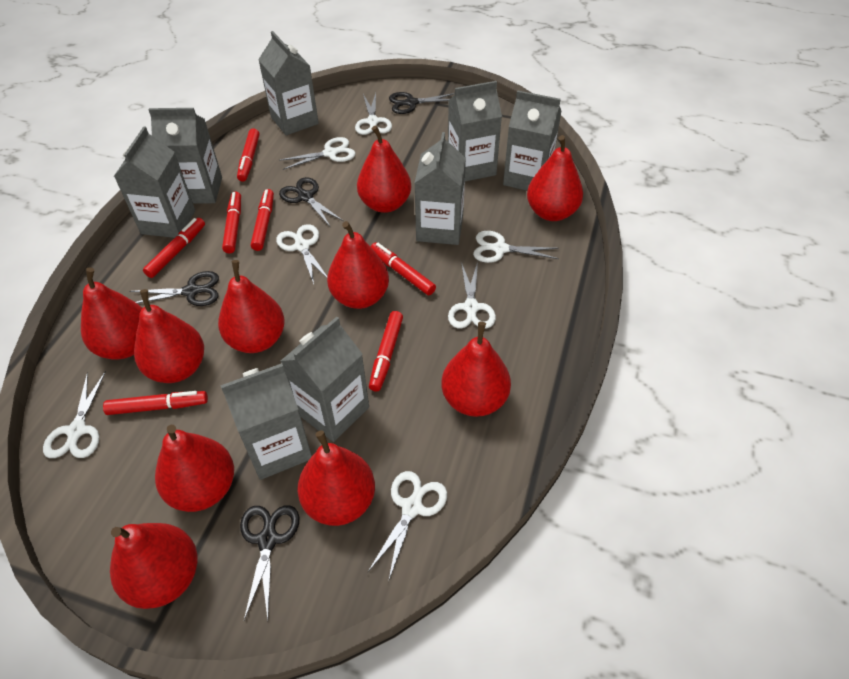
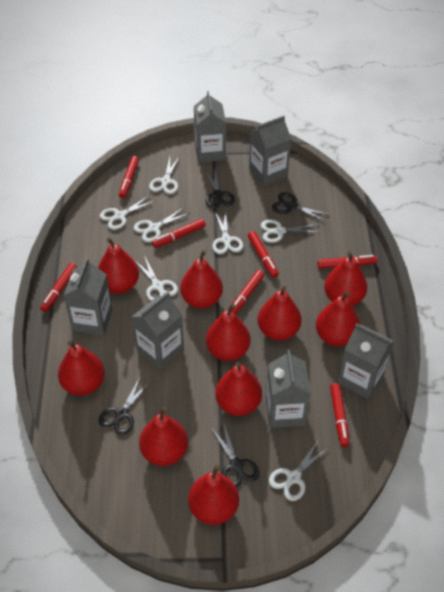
grey carton: [114,126,195,238] [148,108,222,204] [220,363,312,480] [258,31,319,135] [281,317,369,442] [415,132,466,245] [448,81,502,181] [503,90,561,191] = 8 -> [63,258,112,336] [132,292,184,370] [194,91,226,163] [249,116,291,186] [266,350,311,428] [338,323,394,400] = 6

